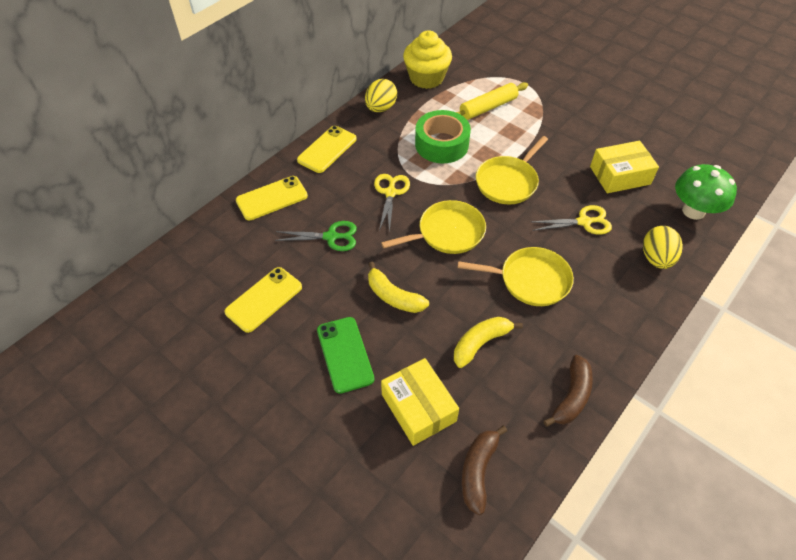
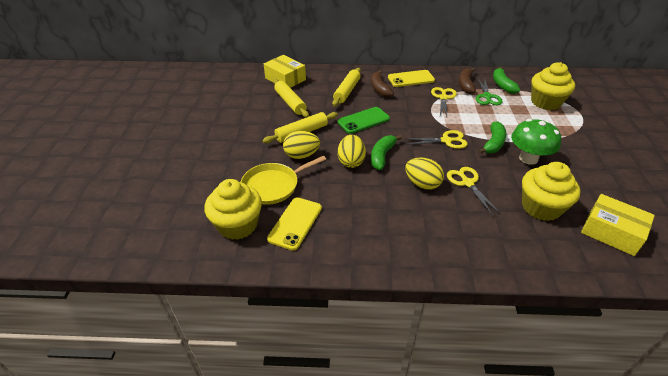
green banana: none = 0 -> [371,135,402,170] [478,121,506,154] [493,67,520,94] = 3
green tape: [415,110,471,163] = 1 -> none = 0
yellow banana: [368,262,429,313] [454,317,523,368] = 2 -> none = 0
yellow cupcake: [403,30,452,89] = 1 -> [204,179,262,240] [522,162,581,221] [531,62,575,110] = 3
yellow egg: [365,79,397,112] [643,226,683,269] = 2 -> [283,131,320,159] [338,135,366,168] [405,157,444,190] = 3
yellow pan: [381,200,486,254] [458,247,574,306] [476,136,548,205] = 3 -> [241,156,326,205] = 1
yellow phone: [225,267,302,333] [236,176,308,220] [297,126,357,173] = 3 -> [267,197,322,251] [388,70,435,87] = 2
yellow rolling pin: [456,82,528,120] = 1 -> [262,112,338,143] [273,79,309,118] [332,68,361,106] = 3
yellow scissors: [374,174,410,233] [531,205,612,235] = 2 -> [405,130,468,149] [431,87,457,117] [447,167,500,214] = 3

